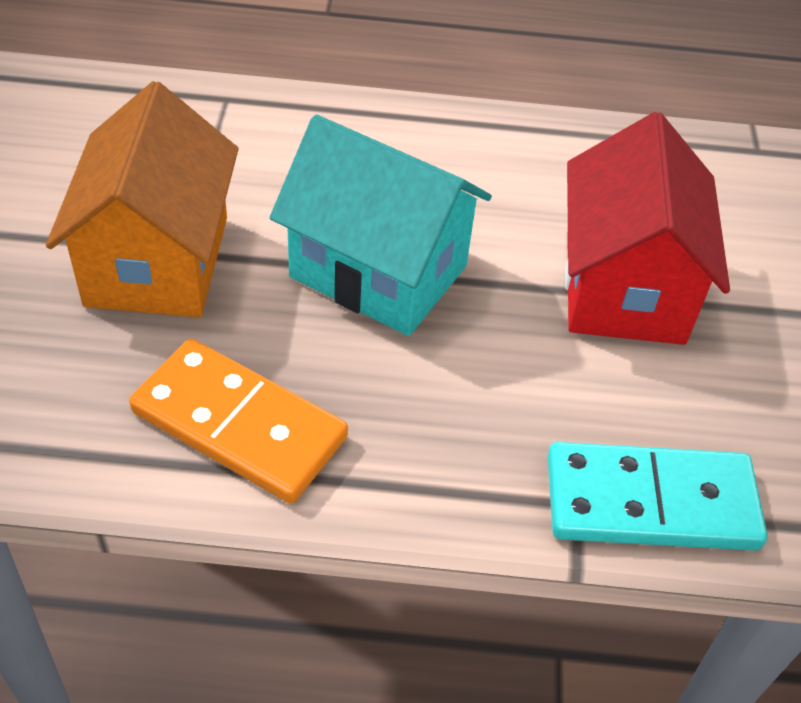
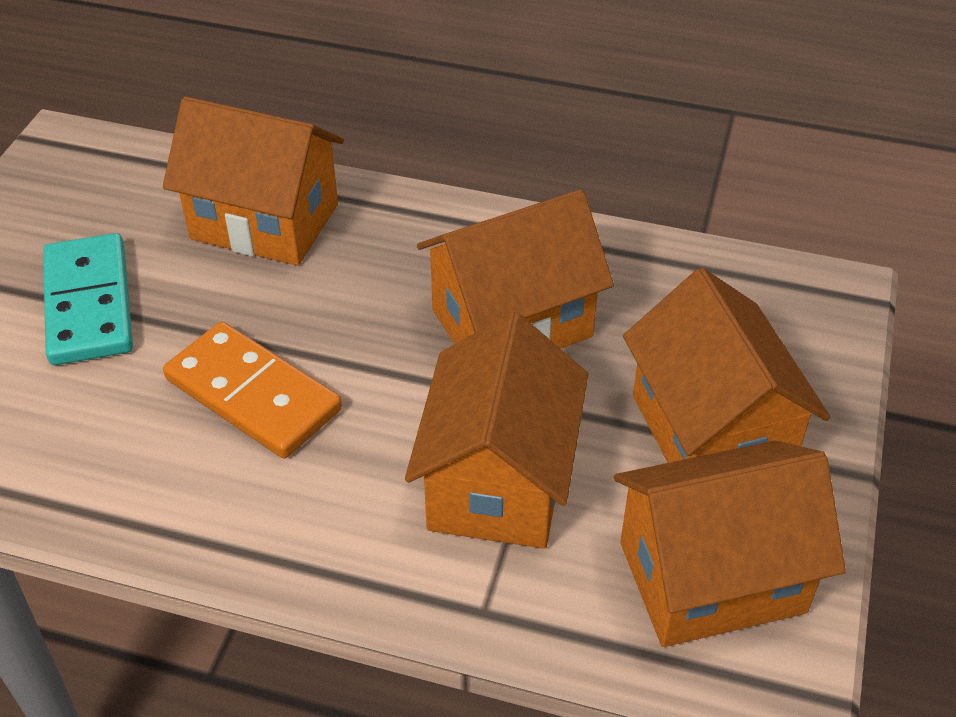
orange house: [46,81,238,317] = 1 -> [163,96,344,266] [405,312,588,549] [417,190,614,349] [614,440,846,647] [623,268,831,463] = 5
red house: [565,112,730,345] = 1 -> none = 0
turquoise house: [270,115,492,336] = 1 -> none = 0

